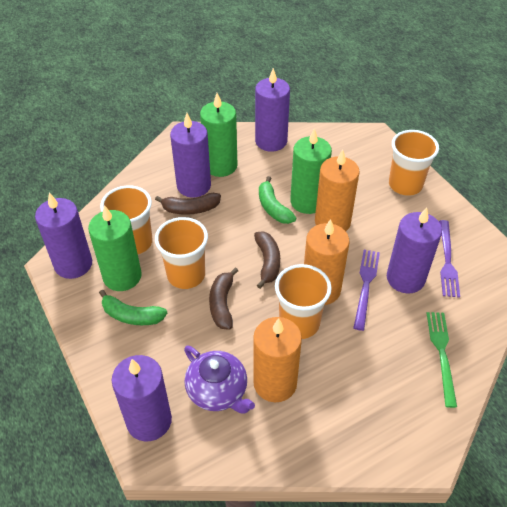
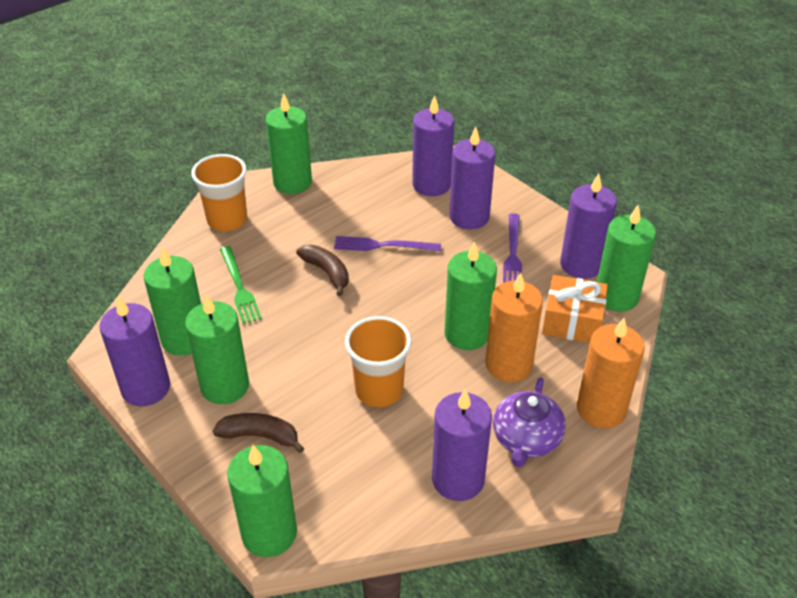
brown banana: [155,193,221,215] [209,267,238,330] [254,232,280,289] = 3 -> [213,413,304,453] [296,245,349,296] = 2
green banana: [99,290,167,325] [259,176,296,224] = 2 -> none = 0
green candle: [88,205,142,291] [200,93,237,177] [290,128,332,214] = 3 -> [144,247,201,356] [185,294,249,404] [227,445,297,557] [266,93,312,194] [444,241,497,350] [597,205,656,312] = 6
orange candle: [253,317,302,402] [304,219,350,305] [315,149,360,231] = 3 -> [485,273,543,382] [577,318,645,428] = 2
orange cup: [100,186,153,254] [155,217,208,289] [275,264,332,339] [389,130,439,196] = 4 -> [191,154,247,231] [345,316,411,407] = 2
orange gift: none = 0 -> [542,275,608,343] = 1

